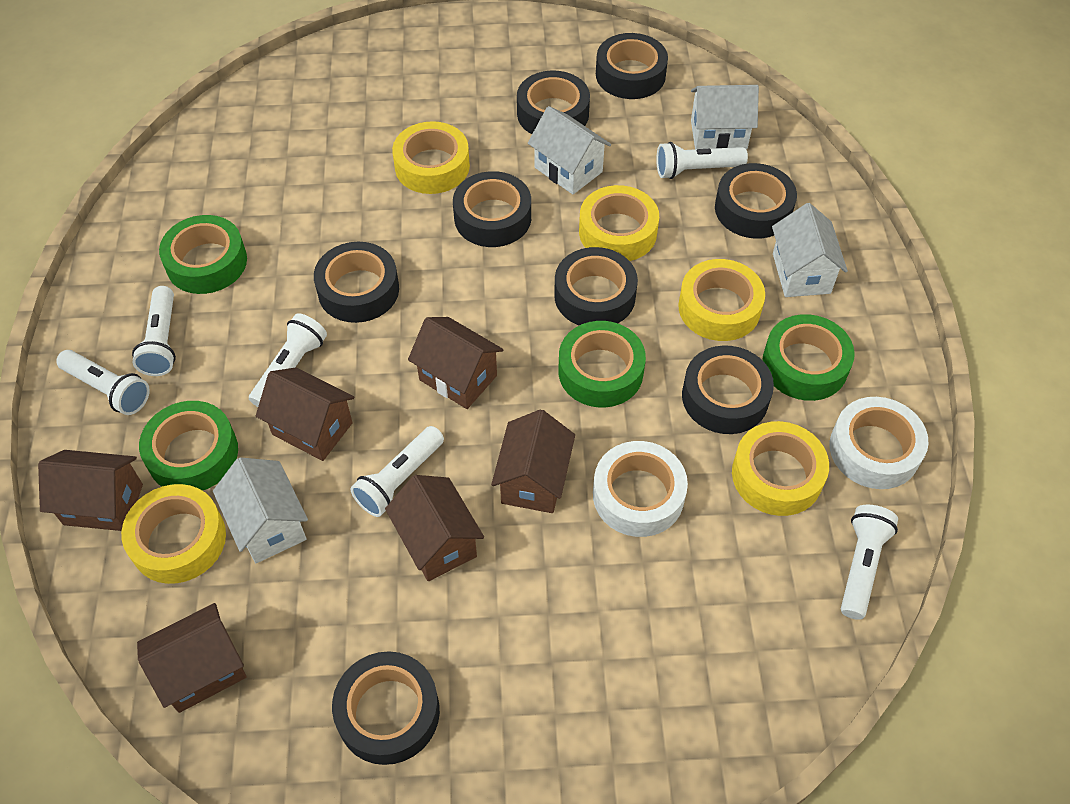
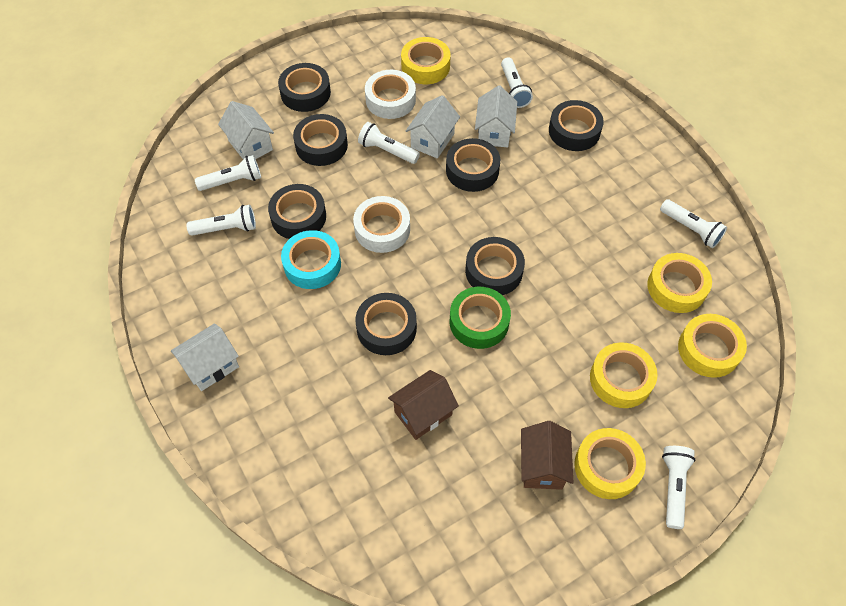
black tape: [314,242,399,323] [332,651,440,765] [453,171,531,247] [517,70,590,134] [554,247,638,325] [596,33,668,99] [682,345,774,434] [715,163,797,239] = 8 -> [268,184,326,239] [278,63,331,112] [293,114,348,166] [355,293,417,355] [446,138,500,192] [465,237,525,295] [549,100,604,151] = 7
brown house: [38,450,143,531] [137,603,246,713] [256,367,354,461] [385,475,484,581] [408,317,503,409] [491,409,575,513] = 6 -> [388,370,459,440] [521,421,573,490] = 2
green tape: [139,401,238,491] [159,215,247,294] [558,321,646,408] [762,314,855,401] = 4 -> [450,287,511,349] = 1
turquoise tape: none = 0 -> [281,230,341,289] = 1

